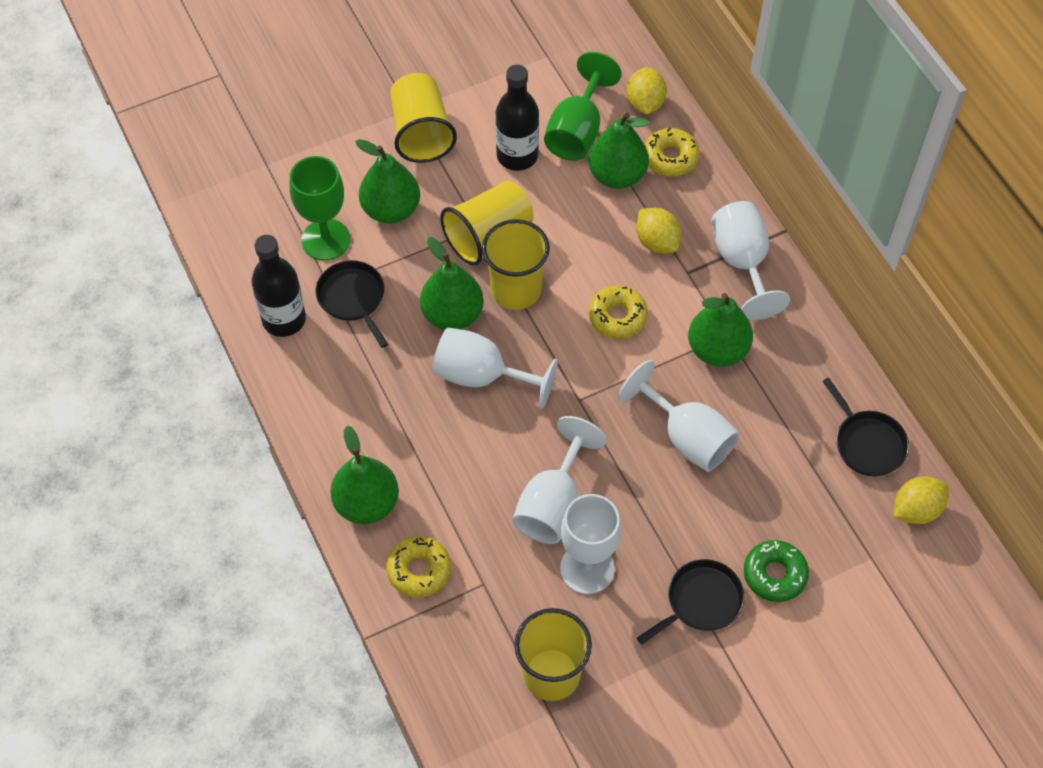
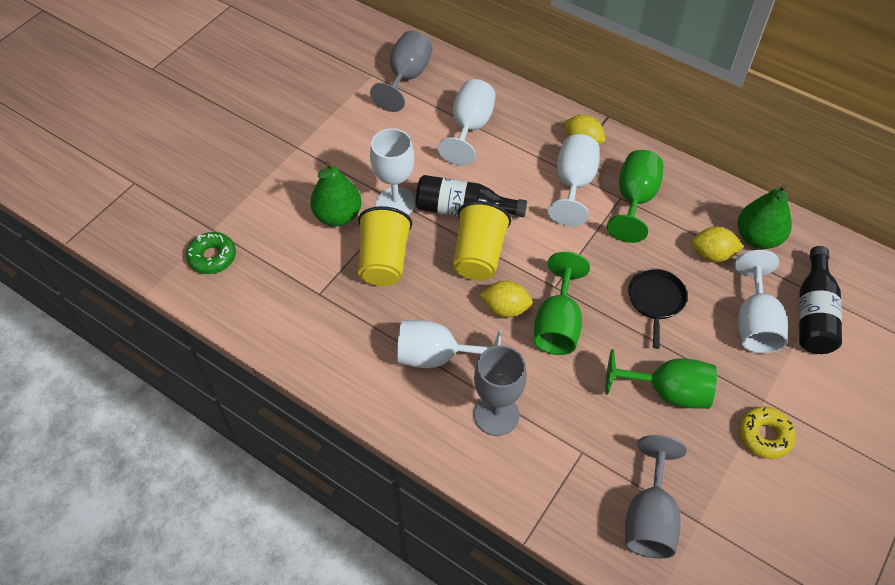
black pan: [316,260,388,348] [637,559,744,644] [822,378,909,476] = 3 -> [628,269,687,349] = 1
green goblet: [289,156,350,260] [544,52,622,161] = 2 -> [534,252,590,355] [605,349,717,409] [607,150,663,243] = 3
green pear: [330,426,399,524] [355,139,420,224] [420,237,484,330] [588,113,649,189] [688,293,753,367] = 5 -> [310,161,362,226] [738,184,792,249] = 2
grey goblet: none = 0 -> [370,31,433,112] [473,345,527,436] [625,435,687,559] = 3
yellow cup: [390,73,457,163] [440,180,533,266] [482,219,550,310] [514,608,592,701] = 4 -> [358,206,412,286] [453,201,511,281] = 2
yellow donut: [386,536,451,597] [588,285,648,339] [645,128,700,177] = 3 -> [739,406,796,459] = 1

